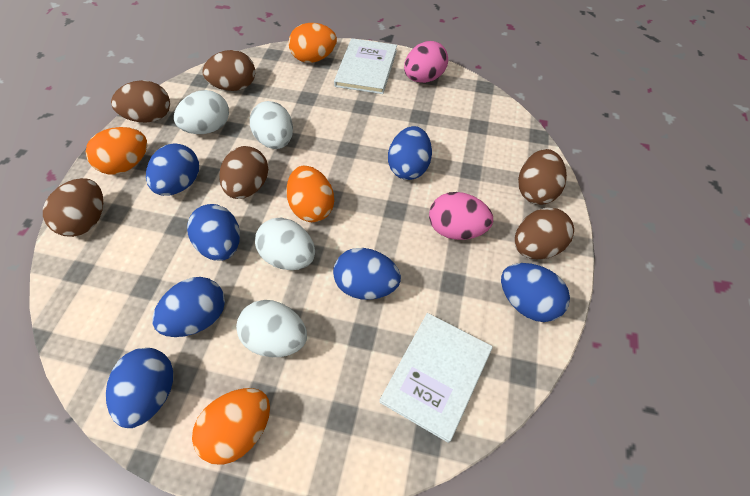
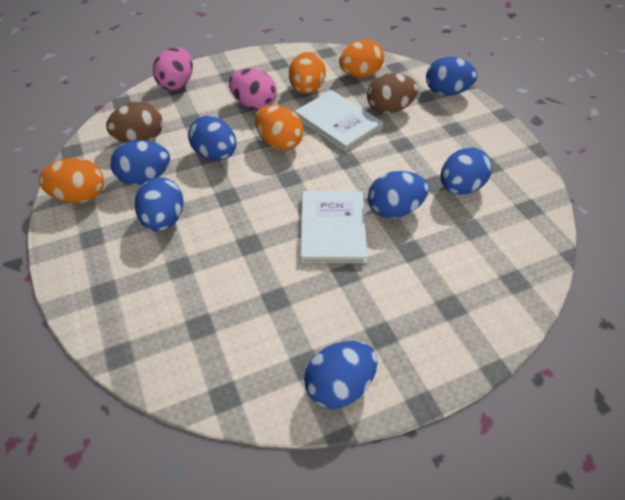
brown egg: [43,178,103,237] [111,80,170,122] [202,50,255,91] [219,146,268,199] [515,207,574,259] [518,149,567,205] = 6 -> [106,102,163,143] [367,73,418,114] = 2
white egg: [174,90,229,134] [236,300,307,357] [250,101,293,149] [255,218,315,270] = 4 -> none = 0

